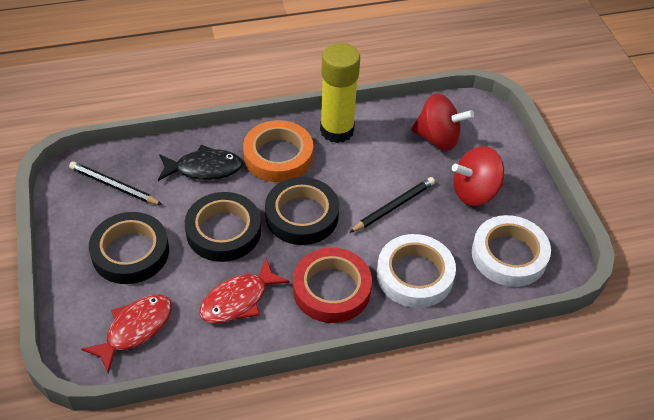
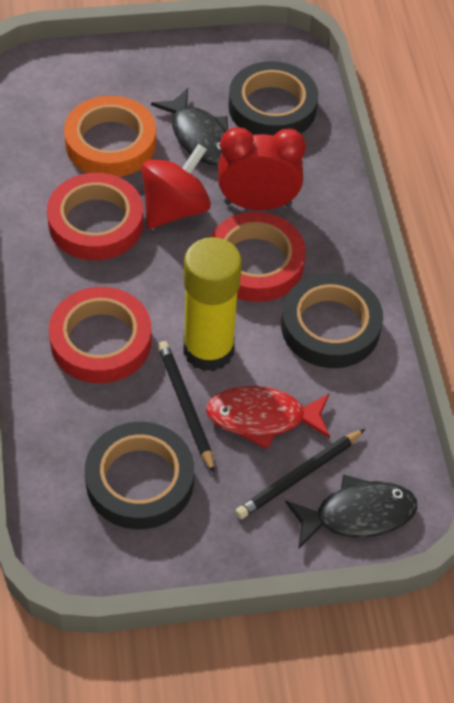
black fish: [158,145,243,181] = 1 -> [151,88,228,166] [285,475,417,548] = 2
red clock: none = 0 -> [218,127,306,210] = 1
red fish: [81,295,172,373] [199,258,290,324] = 2 -> [206,386,330,449] = 1
red spinning top: [411,93,474,150] [452,146,504,206] = 2 -> [141,144,211,229] = 1
red tape: [293,247,372,323] = 1 -> [47,173,143,260] [49,287,152,383] [211,212,306,302] = 3
white tape: [377,234,456,308] [472,215,551,287] = 2 -> none = 0

